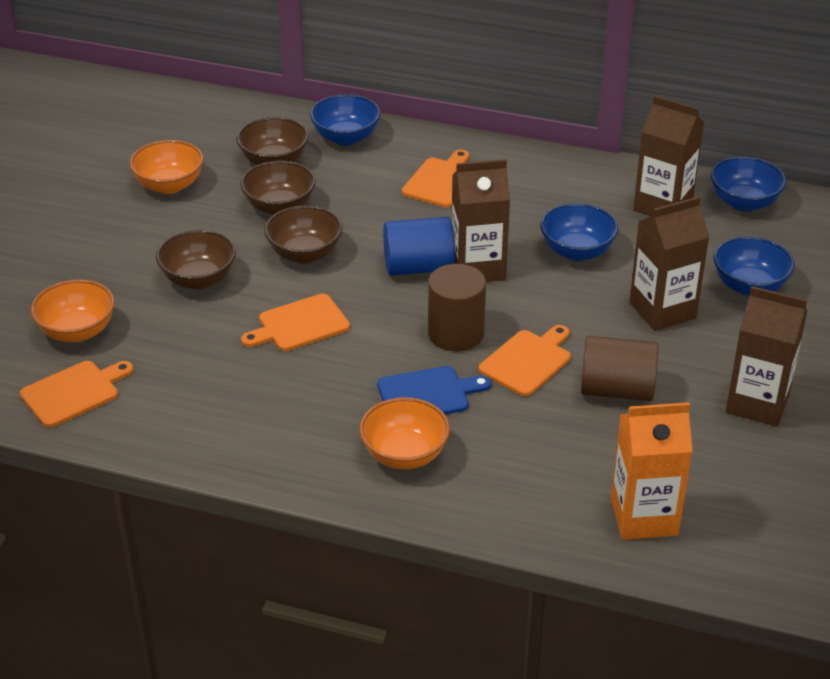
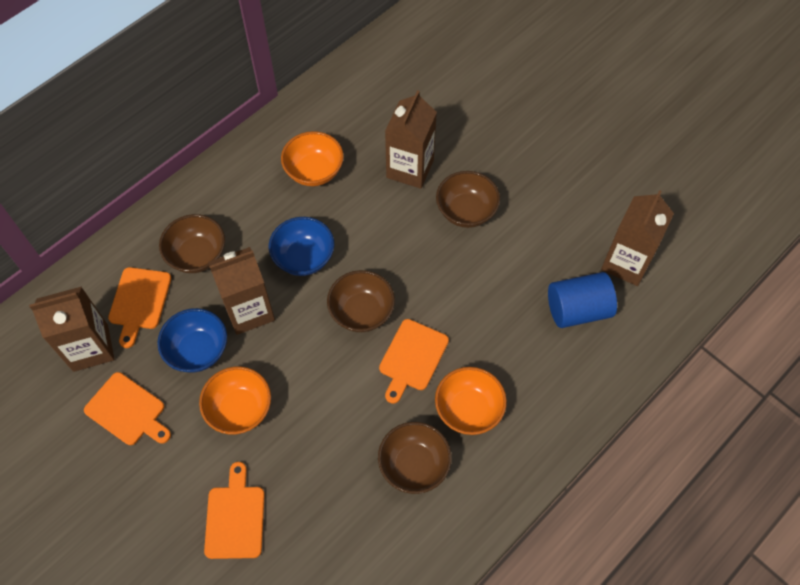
blue bowl: [310,94,380,146] [540,203,618,261] [711,156,786,212] [714,236,795,296] = 4 -> [157,308,227,373] [269,217,334,276] = 2
blue cutting board: [377,366,491,415] = 1 -> none = 0
brown cylinder: [428,264,486,351] [581,336,659,401] = 2 -> none = 0
orange carton: [611,402,693,540] = 1 -> none = 0

